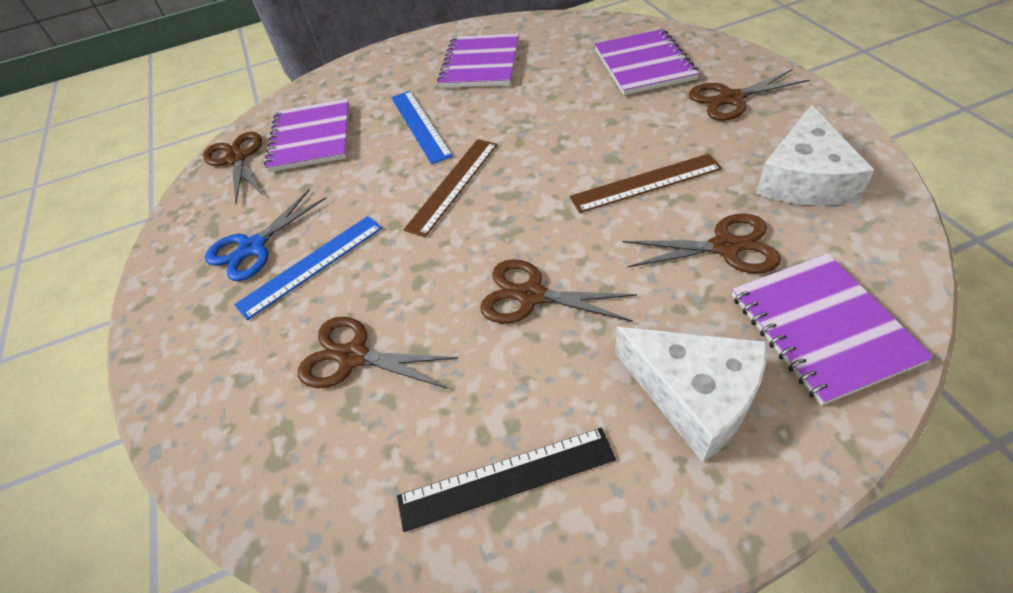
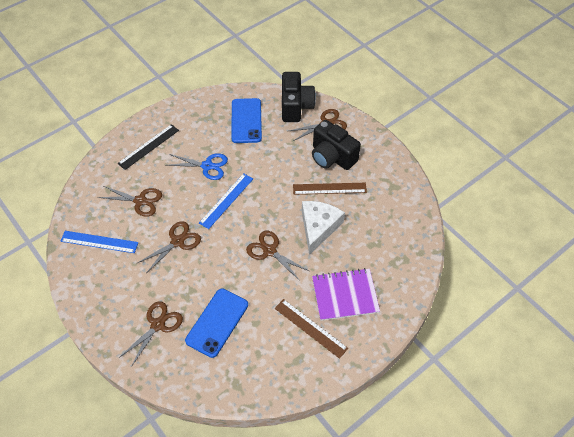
black camera: none = 0 -> [282,72,316,122] [312,120,361,170] = 2
blue phone: none = 0 -> [185,288,248,358] [231,98,262,143] = 2
purple notebook: [264,98,350,172] [437,33,519,88] [595,29,699,95] [732,254,934,406] = 4 -> [312,268,380,321] = 1
white cheese: [615,327,767,462] [756,105,874,206] = 2 -> [302,201,345,255] = 1

